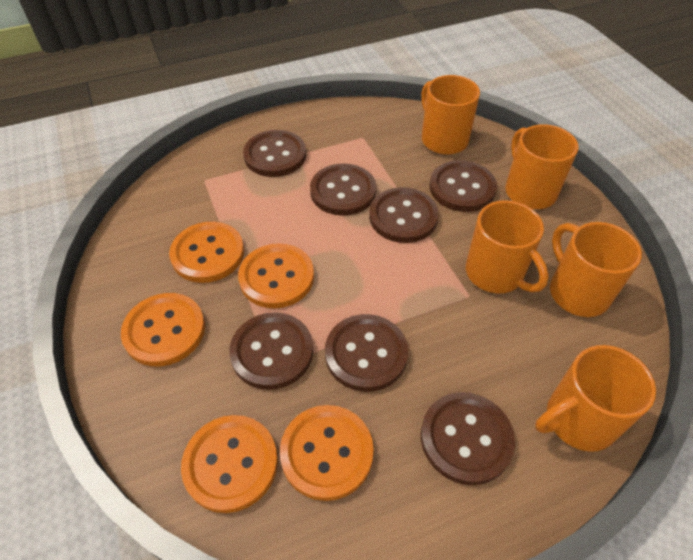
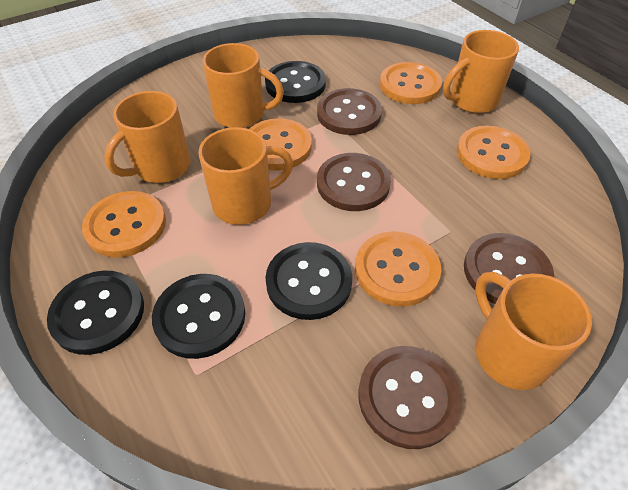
black button: none = 0 -> [47,271,144,355] [152,274,245,359] [265,61,326,103] [265,242,352,320] = 4
brown button: [229,312,313,390] [243,130,306,177] [310,163,376,216] [325,314,408,392] [369,187,439,243] [421,392,515,485] [430,160,497,212] = 7 -> [317,88,382,135] [317,153,391,211] [358,346,462,449] [464,233,554,304] = 4

